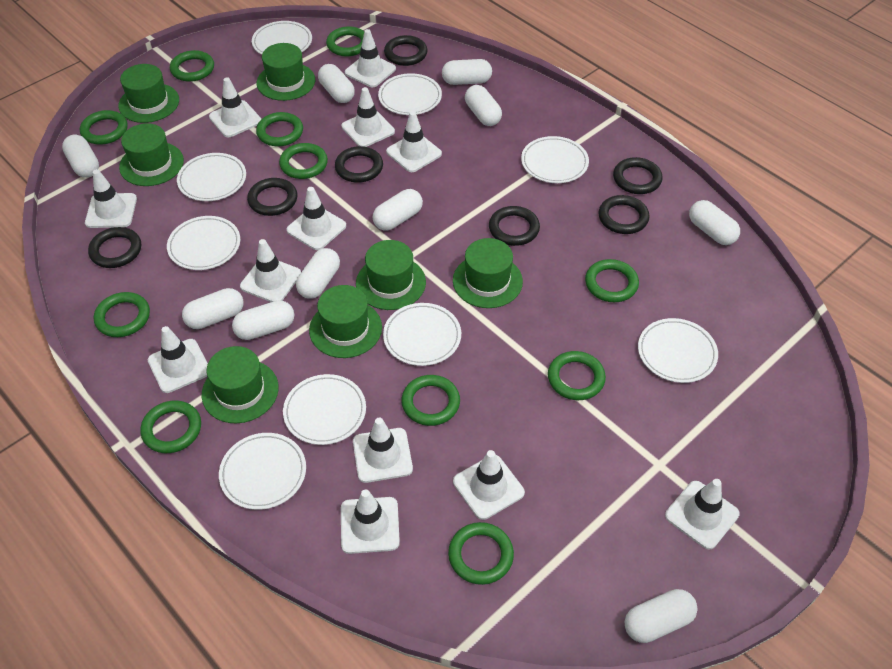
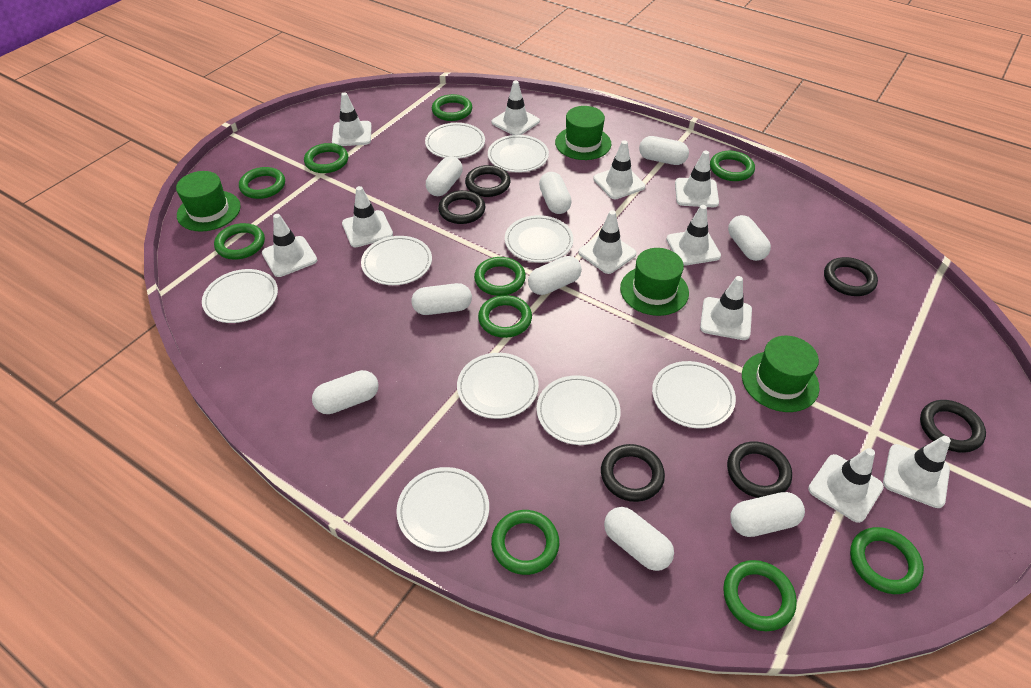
black ring: [88,227,141,268] [247,178,297,216] [335,146,383,183] [384,35,428,66] [489,206,540,246] [599,195,649,234] [613,157,662,194] = 7 -> [438,190,485,224] [465,165,511,197] [601,444,665,502] [727,441,792,498] [824,257,878,296] [920,400,986,453] = 6
green hat: [118,64,179,123] [119,123,184,186] [202,346,279,423] [257,43,315,101] [309,285,382,358] [356,240,426,310] [453,238,523,308] = 7 -> [176,171,241,231] [555,106,611,160] [620,248,689,316] [742,336,819,412] = 4
green ring: [80,110,128,145] [94,292,150,337] [140,400,201,453] [170,50,214,82] [256,112,303,146] [279,143,328,179] [326,26,364,56] [401,375,460,426] [448,522,514,585] [548,351,606,400] [585,259,639,302] = 11 -> [214,223,265,260] [239,167,285,199] [304,143,348,173] [432,94,472,121] [474,257,526,296] [478,295,532,338] [491,510,559,575] [710,151,755,181] [723,560,797,631] [850,527,924,594] = 10
white capsule: [62,135,99,178] [182,288,244,329] [232,300,294,340] [296,248,340,299] [318,64,355,103] [373,189,423,231] [442,59,492,85] [465,85,502,126] [625,589,698,643] [689,200,740,245] = 10 -> [312,370,379,414] [411,283,472,315] [426,156,463,196] [528,256,582,295] [539,172,572,214] [604,507,674,571] [639,136,689,165] [728,215,771,261] [730,492,805,537] = 9
white traffic cone: [85,169,137,228] [148,326,208,393] [209,77,261,137] [240,239,301,302] [287,187,346,250] [341,489,400,554] [342,87,395,147] [345,29,396,87] [353,418,413,483] [386,111,442,172] [453,450,525,520] [665,479,740,550] = 12 -> [262,214,317,277] [332,92,372,146] [342,186,393,247] [492,81,540,135] [578,210,637,274] [593,140,645,199] [666,205,721,266] [675,150,719,207] [700,276,752,340] [808,448,884,523] [883,436,951,508] = 11

